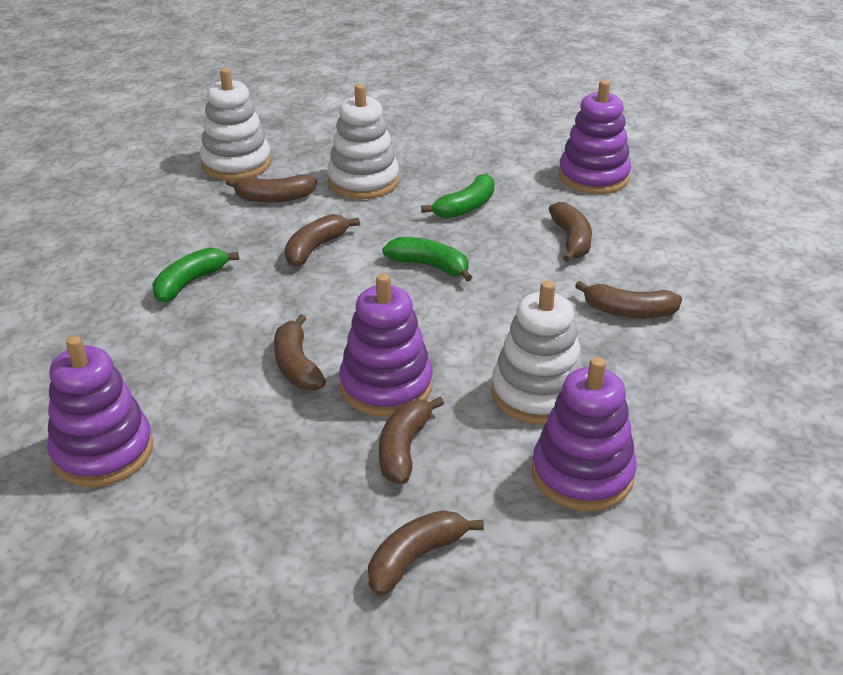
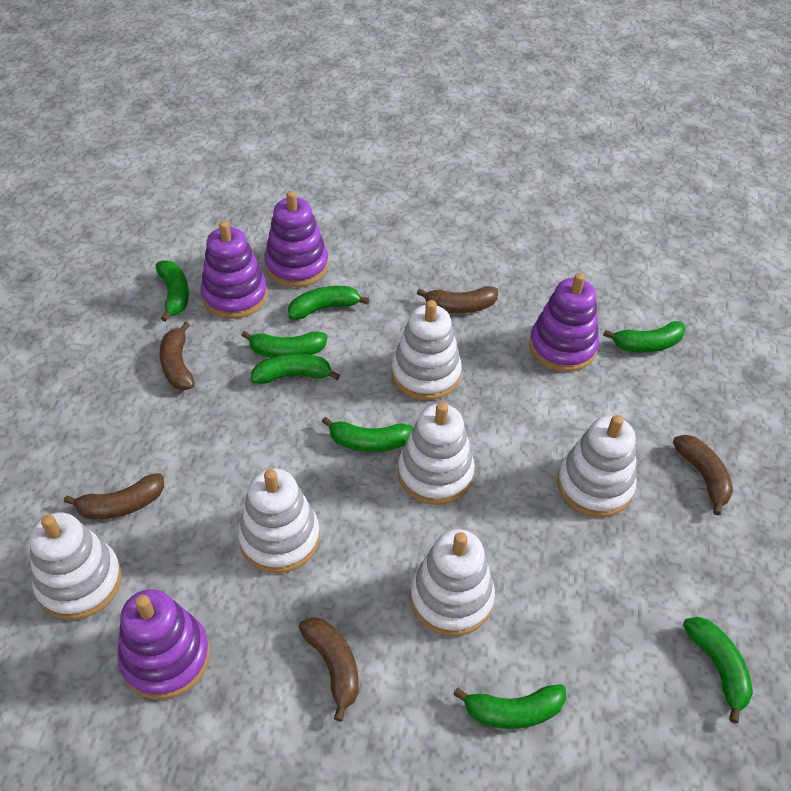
brown banana: [226,174,317,203] [274,314,326,391] [285,214,360,267] [368,510,484,596] [379,397,444,484] [549,202,592,262] [575,281,682,318] = 7 -> [64,473,164,519] [159,322,195,390] [299,617,359,722] [417,286,498,313] [673,435,733,515] = 5
green banana: [152,247,239,303] [382,237,472,281] [421,174,495,219] = 3 -> [156,260,189,322] [241,331,327,358] [251,353,340,384] [288,286,369,320] [322,417,413,452] [453,684,566,729] [603,321,686,353] [683,617,753,724] = 8
white stacking toy: [200,68,271,180] [328,84,399,199] [491,280,584,425] = 3 -> [29,512,122,620] [238,468,320,573] [392,300,462,400] [398,402,475,505] [410,529,495,636] [557,415,637,517] = 6

